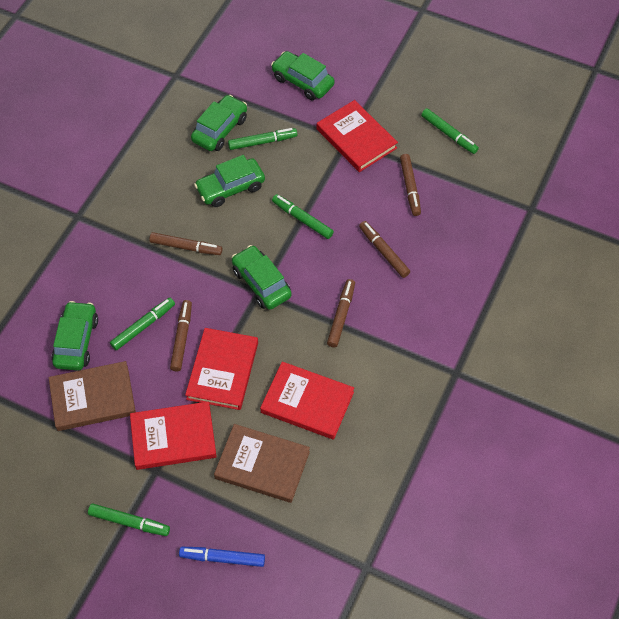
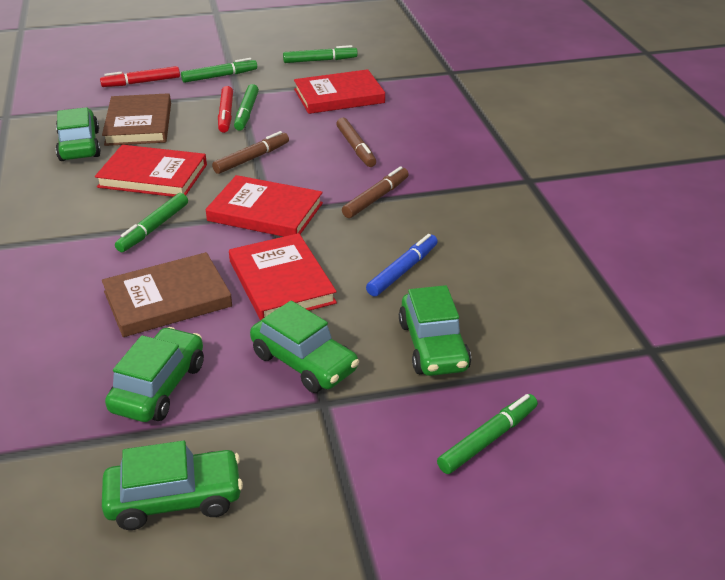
brown marker: [149,232,223,255] [170,300,192,371] [327,279,355,348] [359,221,410,278] [400,154,421,216] = 5 -> [212,131,289,174] [336,118,376,167] [342,166,409,218] = 3
red marker: none = 0 -> [100,66,180,87] [218,86,233,133] = 2

